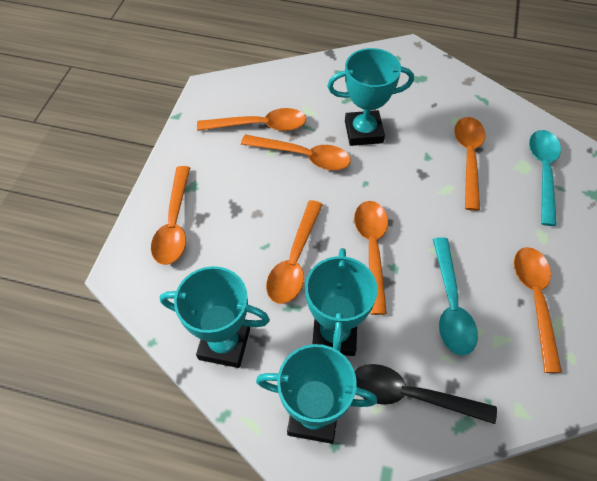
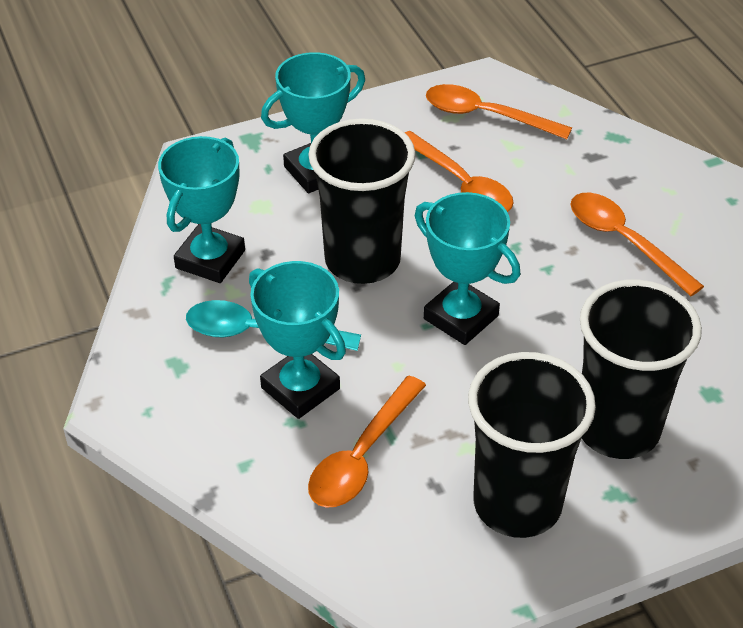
black cup: none = 0 -> [308,118,416,284] [468,352,596,538] [580,279,702,459] = 3
black spoon: [355,364,497,424] = 1 -> none = 0
orange spoon: [151,166,190,265] [197,108,306,131] [241,135,351,170] [266,200,323,304] [354,201,388,315] [454,117,485,211] [514,247,562,373] = 7 -> [308,376,426,508] [405,131,513,212] [426,84,572,139] [571,192,704,296] = 4
turquoise spoon: [433,237,478,356] [529,130,561,226] = 2 -> [186,300,361,351] = 1

